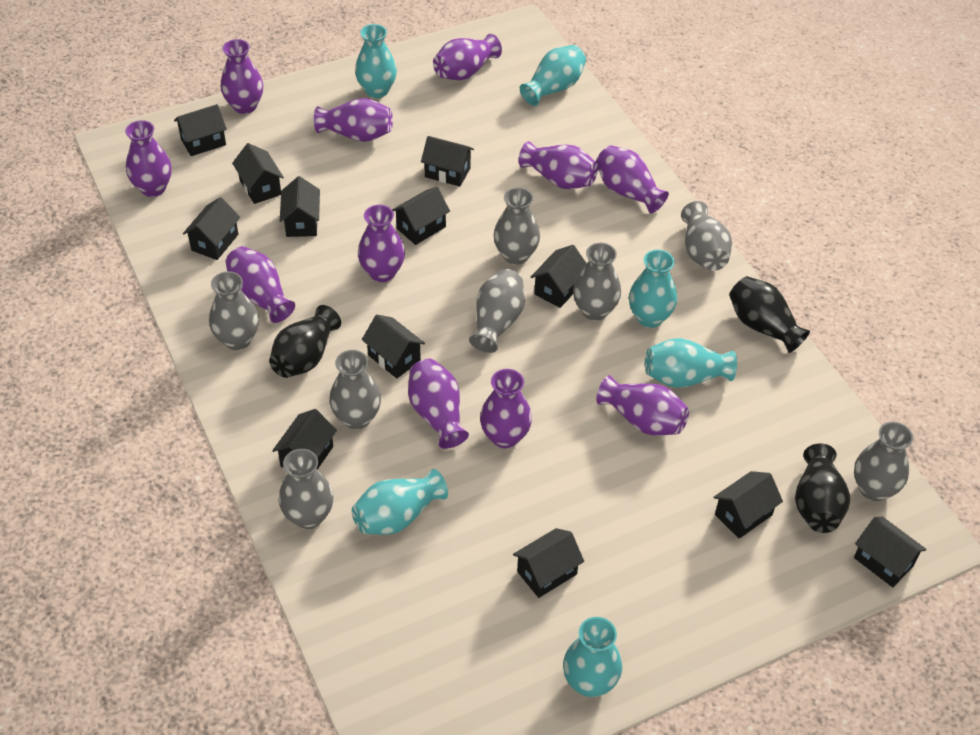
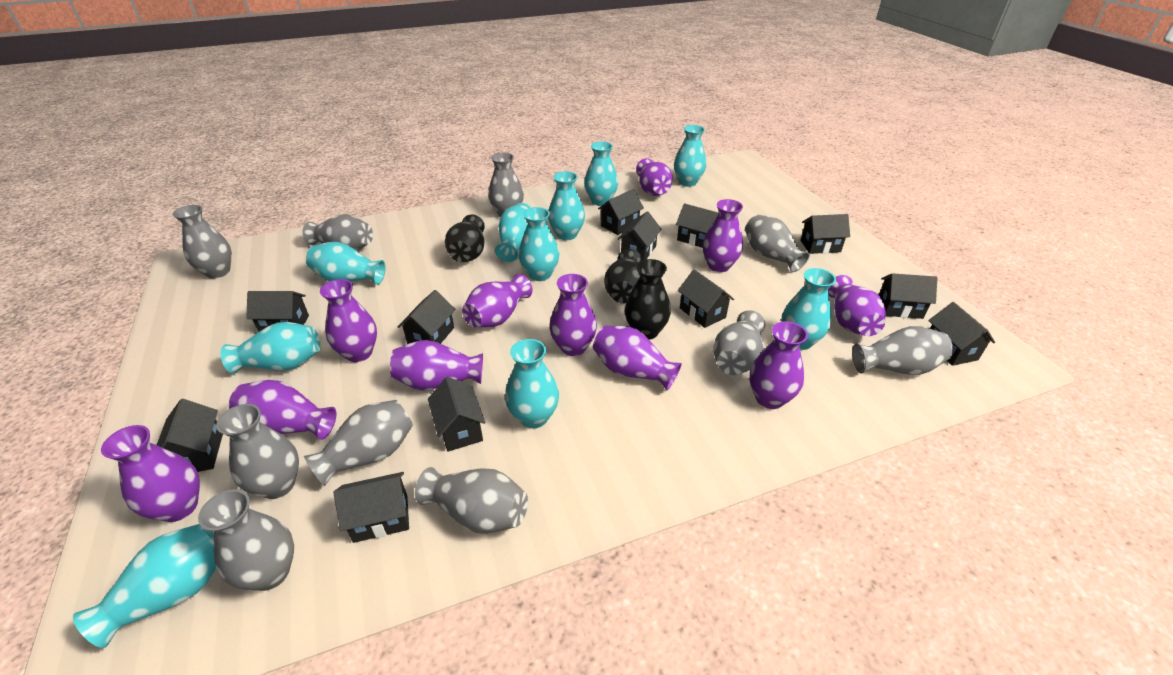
grey vase: [209,271,259,350] [279,449,334,529] [329,350,381,429] [469,269,525,353] [494,187,540,265] [573,243,621,321] [681,201,732,271] [854,422,913,501] = 8 -> [173,205,232,279] [198,489,294,591] [216,404,299,499] [303,214,373,251] [304,400,413,486] [415,467,528,534] [489,152,524,217] [713,310,765,375] [745,215,810,272] [852,326,953,375] = 10
turquoise vase: [352,469,448,535] [355,24,397,98] [520,45,586,106] [563,617,622,697] [629,250,677,328] [645,338,737,388] = 6 -> [73,524,216,648] [221,322,320,374] [306,242,386,285] [495,203,531,262] [505,339,559,428] [519,207,559,281] [548,171,585,240] [584,142,618,206] [674,125,706,187] [781,268,836,350] = 10

